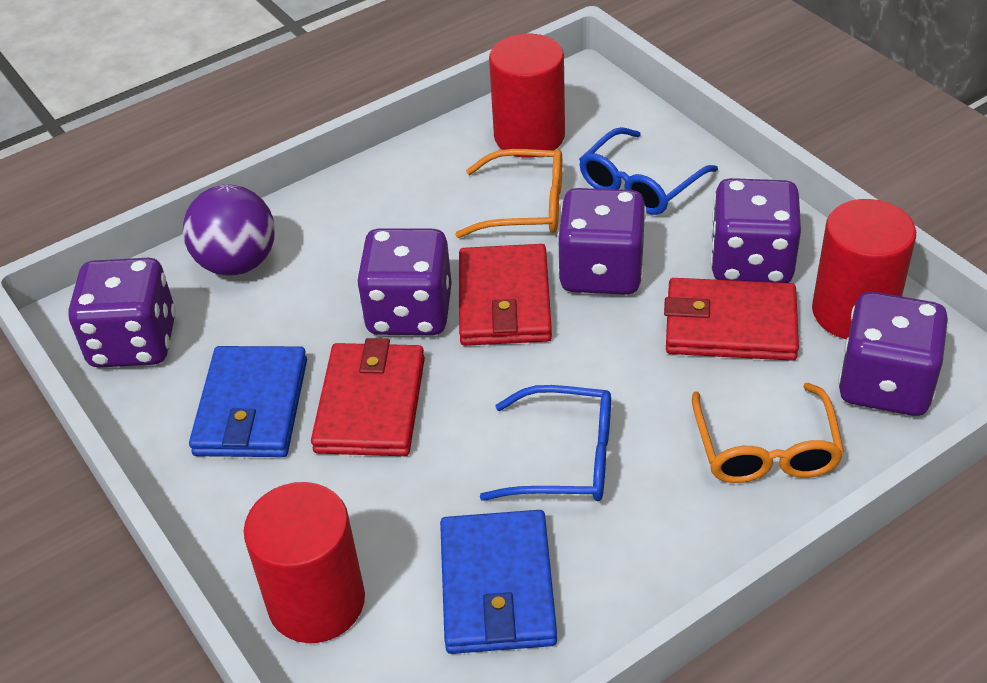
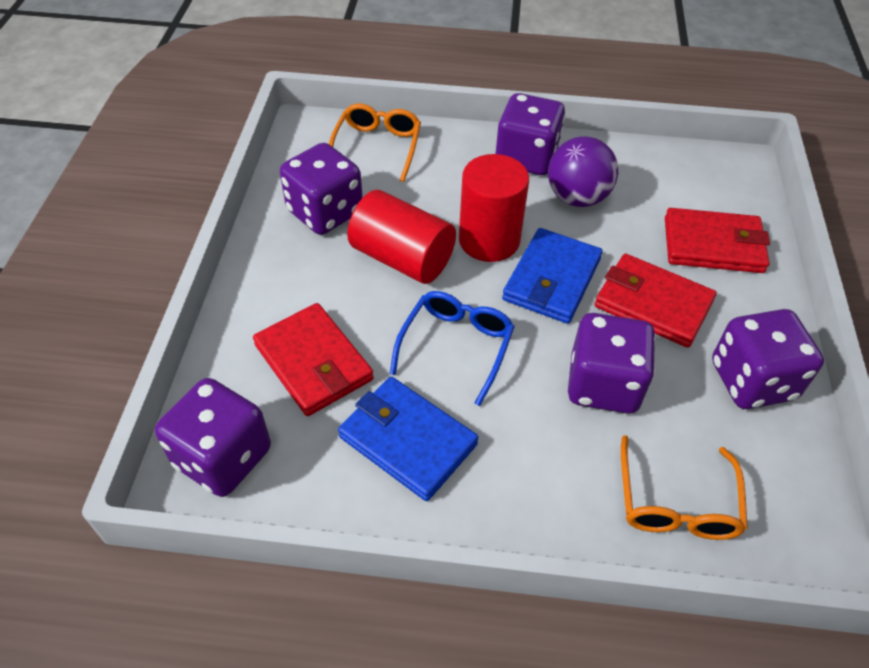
blue glasses: [480,385,611,501] [579,127,718,215] = 2 -> [390,291,515,406] = 1
red cylinder: [244,482,365,643] [489,34,565,158] [812,199,916,339] = 3 -> [347,190,456,284] [459,154,529,262] = 2

